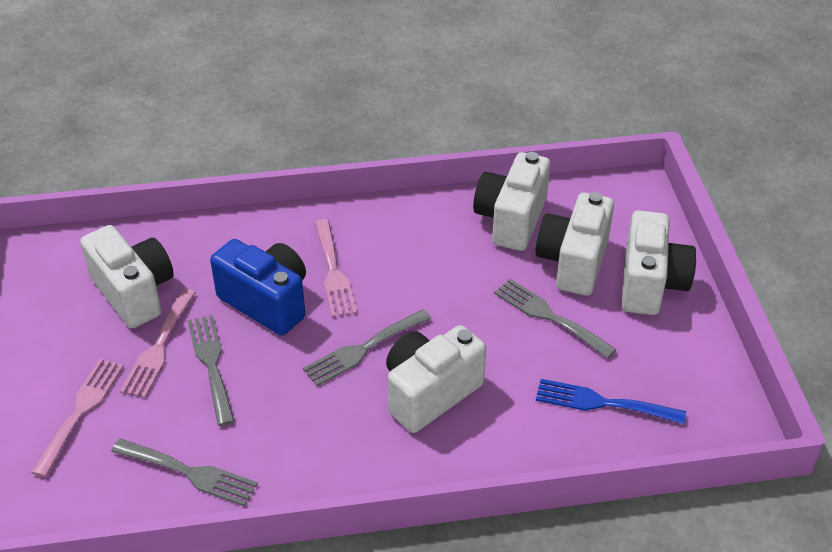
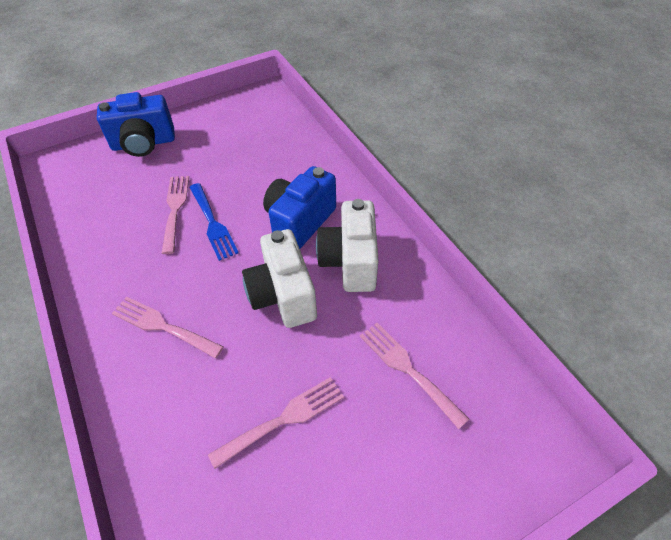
blue camera: [210,239,306,335] = 1 -> [97,92,175,157] [263,166,336,249] = 2
grey fork: [111,438,258,507] [187,315,234,426] [303,309,431,386] [494,279,617,359] = 4 -> none = 0
pink fork: [31,359,124,477] [120,288,196,398] [314,219,357,317] = 3 -> [111,297,223,358] [161,176,189,254] [208,377,344,469] [360,323,469,429] = 4
white camera: [80,225,174,328] [386,325,486,433] [473,152,550,251] [535,192,614,296] [621,210,696,315] = 5 -> [242,229,317,328] [316,199,378,292] = 2

